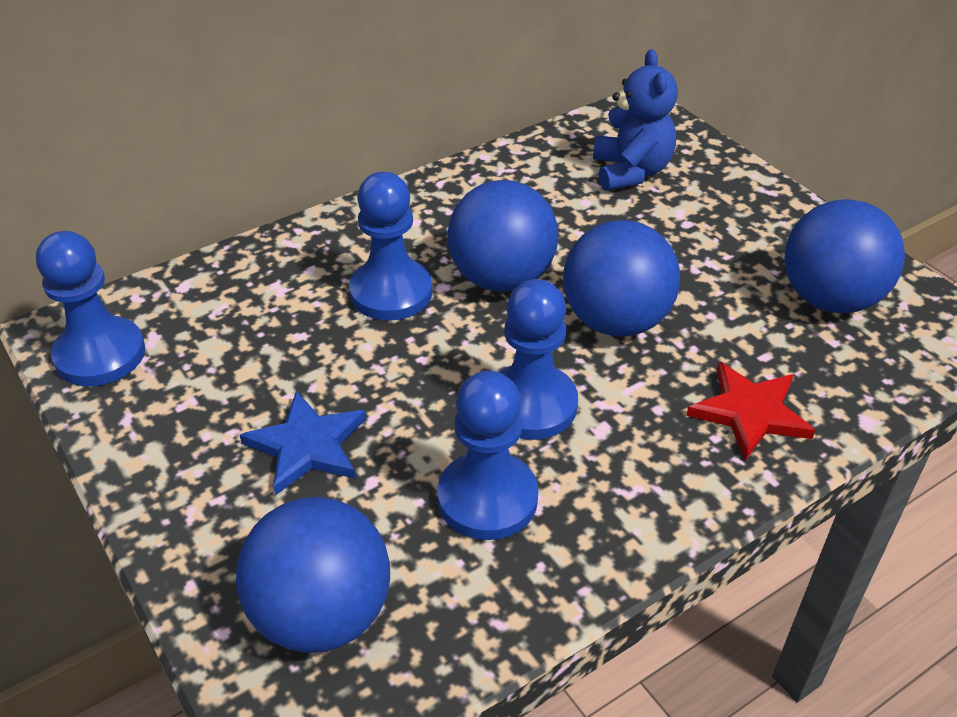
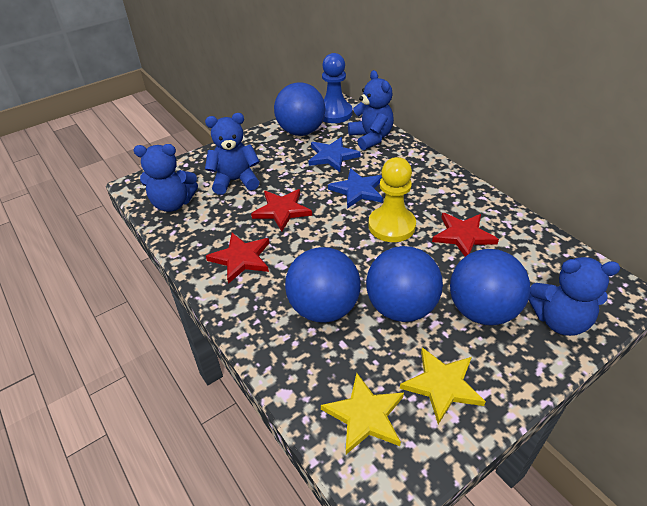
blue pawn: [36,231,145,386] [349,172,432,321] [438,371,538,540] [499,279,578,440] = 4 -> [322,53,353,123] = 1
blue star: [240,391,366,496] = 1 -> [308,137,361,172] [328,168,383,209] = 2
blue teddy bear: [593,49,678,191] = 1 -> [133,144,198,212] [205,113,260,195] [348,70,394,150] [529,257,620,336] = 4
red star: [686,361,815,461] = 1 -> [206,233,269,284] [251,189,312,231] [432,213,499,256] = 3
yellow pawn: none = 0 -> [368,157,416,242] = 1
yellow star: none = 0 -> [321,373,404,454] [400,348,486,424] = 2

